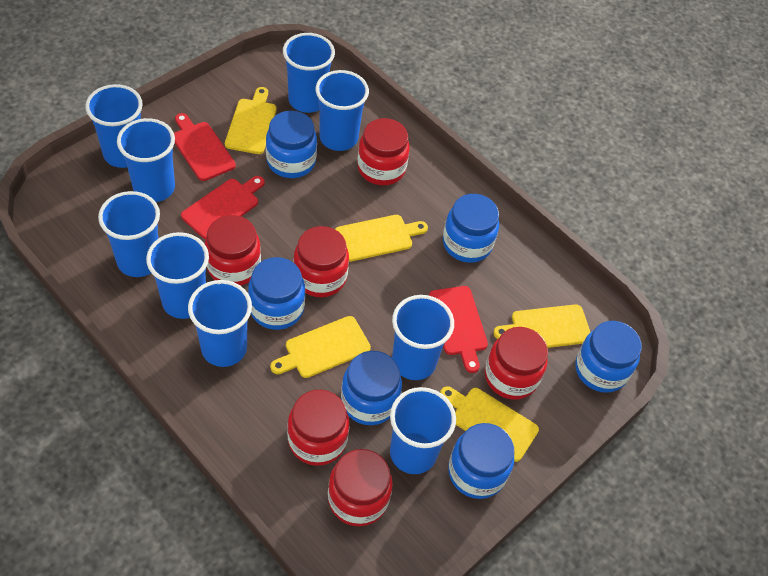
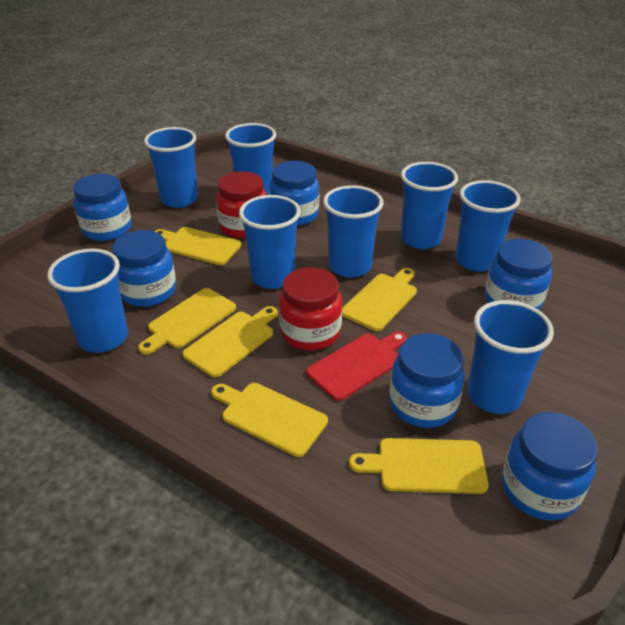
blue cup: [85,84,143,168] [98,191,160,277] [117,118,175,202] [146,232,209,319] [188,280,252,367] [283,33,335,113] [315,70,369,151] [390,387,456,474] [392,295,454,380] = 9 -> [47,249,128,353] [144,127,198,208] [225,123,276,195] [239,195,301,289] [323,185,384,277] [401,162,458,249] [456,180,521,271] [467,300,554,414] = 8
red cutting board: [174,113,236,181] [181,176,265,239] [429,286,488,373] = 3 -> [306,332,407,401] = 1
red jar: [205,215,261,286] [287,390,349,466] [293,226,349,297] [328,449,393,526] [357,118,410,185] [485,327,548,400] = 6 -> [216,171,267,238] [279,267,342,350] = 2
yellow cutting board: [225,87,277,154] [270,316,371,378] [335,215,428,262] [440,386,539,462] [493,304,590,348] = 5 -> [138,288,236,355] [155,227,241,265] [182,306,278,377] [211,383,328,457] [342,268,417,331] [349,438,489,494] = 6

